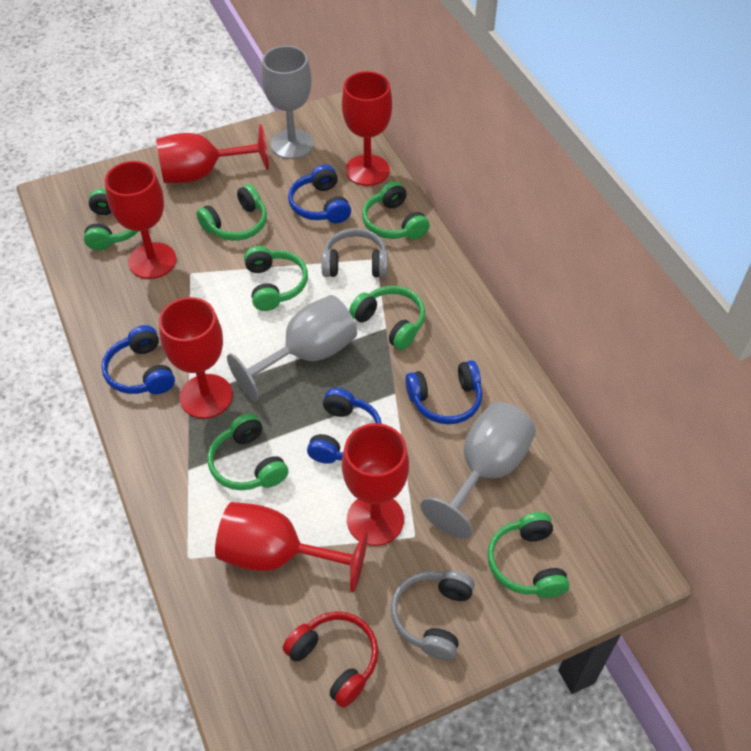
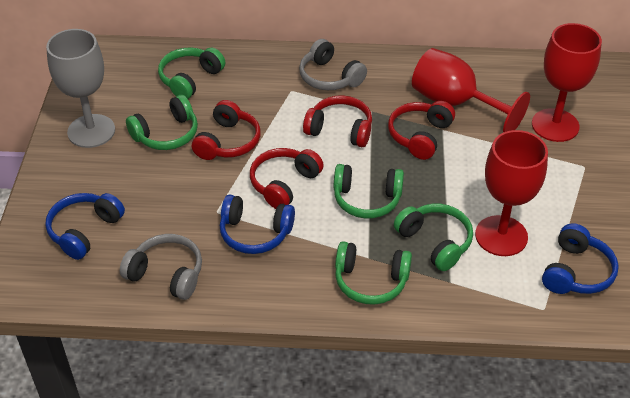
blue headphones: [101,325,175,394] [288,165,351,223] [307,388,382,464] [405,360,482,424] = 4 -> [45,193,125,260] [220,195,295,254] [542,223,619,294] = 3
green headphones: [84,189,139,250] [196,184,267,241] [208,413,288,490] [244,246,308,311] [349,286,425,350] [362,181,430,240] [487,512,570,598] = 7 -> [126,95,198,150] [158,47,225,99] [334,164,404,218] [335,241,412,305] [394,204,473,271] = 5
grey goblet: [227,295,357,401] [262,46,314,159] [420,402,536,539] = 3 -> [46,29,115,148] = 1
red goblet: [105,161,176,279] [156,124,269,183] [159,297,233,419] [215,502,368,592] [342,71,392,186] [342,423,409,546] = 6 -> [412,48,530,132] [475,130,548,256] [532,23,602,142] = 3
red headphones: [283,611,378,708] = 1 -> [192,100,261,160] [250,148,324,209] [303,95,372,147] [388,101,455,160] = 4

